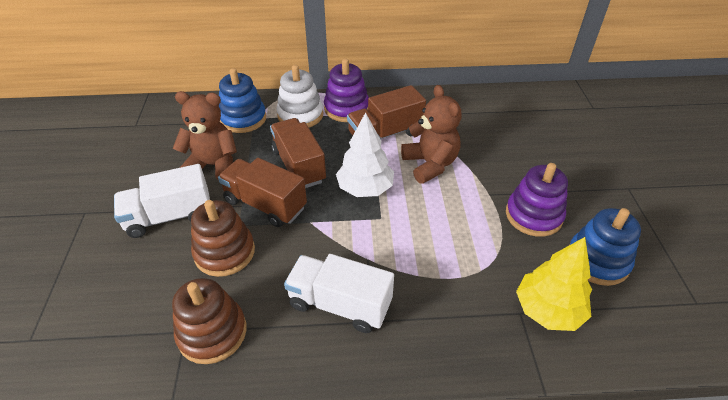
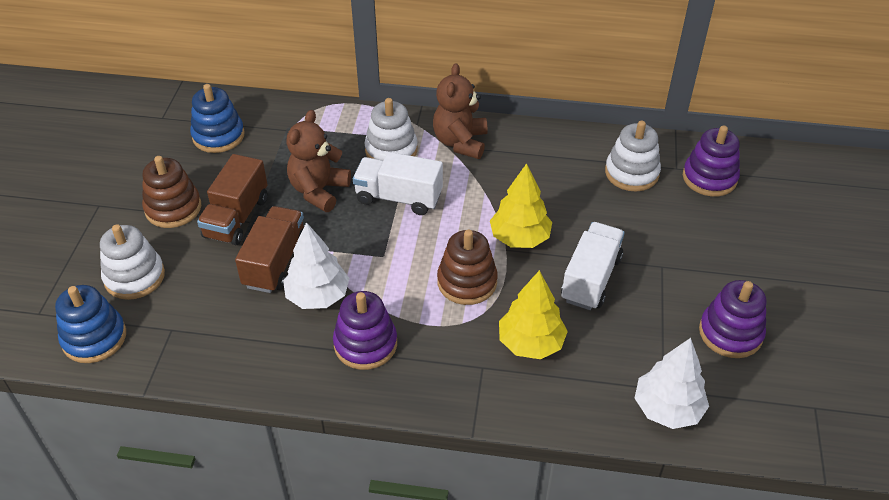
brown truck: [218,158,307,227] [270,118,326,188] [347,85,426,139] = 3 -> [197,154,268,245] [235,206,304,293] = 2
purple stacking toy: [324,58,369,122] [506,163,568,237] = 2 -> [333,291,397,370] [683,125,740,196] [699,280,766,358] = 3
white stacking toy: [276,65,323,127] = 1 -> [100,224,165,300] [365,98,418,161] [605,121,661,191] = 3
white tree: [336,112,394,197] = 1 -> [283,222,349,309] [635,338,709,429] = 2
yellow tree: [516,237,592,331] = 1 -> [490,163,552,248] [499,270,568,359] = 2

